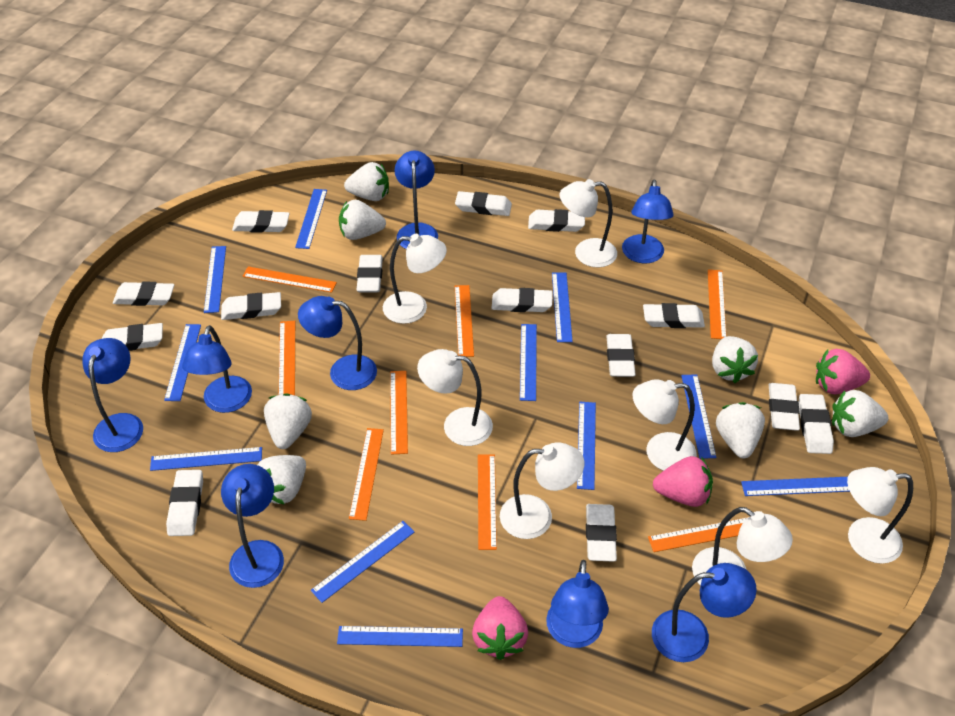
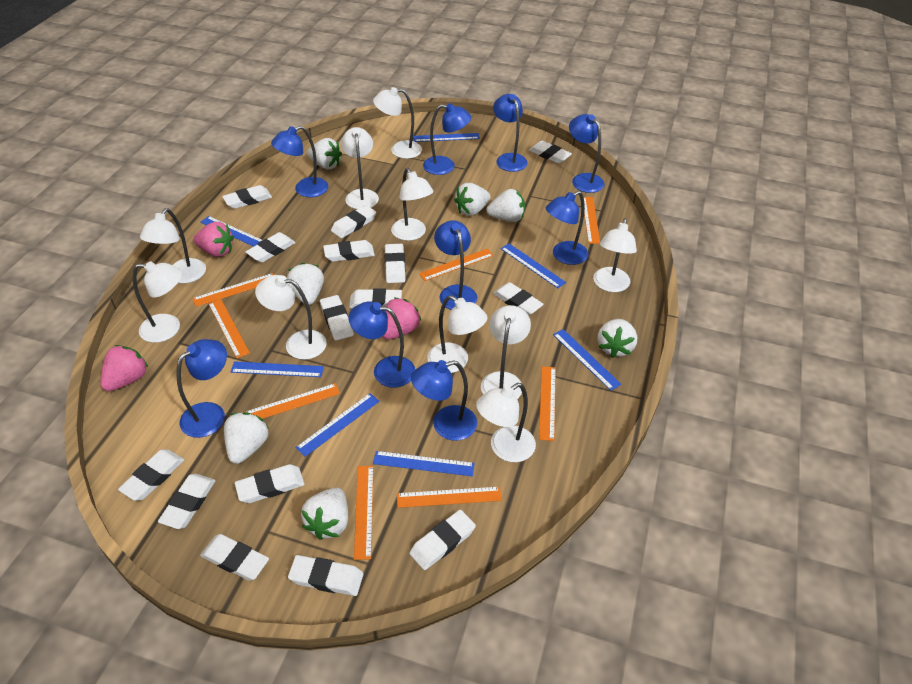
blue lamp: [82,338,143,452] [182,325,252,413] [221,464,284,588] [298,296,377,390] [394,151,438,249] [546,560,609,648] [622,180,674,264] [652,563,757,662] = 8 -> [176,339,227,438] [271,126,328,197] [349,301,415,388] [411,360,477,441] [423,103,471,175] [434,220,477,310] [493,94,528,172] [546,191,588,265] [569,114,605,193] = 9
blue ruler: [150,447,262,471] [164,324,201,401] [204,246,226,313] [295,189,327,249] [311,521,414,603] [337,626,463,647] [520,324,537,401] [552,272,573,342] [577,402,596,490] [681,374,717,459] [741,477,850,496] = 11 -> [200,216,262,247] [231,361,324,377] [295,393,380,457] [373,451,475,476] [413,133,480,142] [501,243,566,288] [553,329,622,391] = 7
white eraser: [102,323,163,351] [113,281,174,306] [166,470,203,536] [221,292,281,320] [232,210,290,233] [356,255,383,292] [455,191,512,216] [492,288,553,312] [528,209,585,232] [586,504,617,562] [606,334,636,377] [643,303,705,328] [769,383,800,431] [799,394,834,454] = 14 -> [118,449,184,501] [158,474,216,529] [200,534,269,581] [222,185,272,209] [235,464,305,503] [246,232,296,262] [288,555,363,596] [320,295,354,341] [323,240,375,262] [331,205,376,238] [349,288,402,308] [385,244,405,283] [409,510,476,570] [493,282,544,315] [529,141,572,164] = 15
white lamp: [383,234,447,324] [417,349,493,446] [500,442,584,539] [560,179,617,268] [632,379,697,471] [692,507,793,586] [847,467,913,564] = 7 -> [133,261,182,343] [140,208,206,283] [255,275,327,360] [341,127,379,209] [373,87,422,159] [391,168,434,241] [427,295,488,373] [476,383,536,462] [481,305,531,399] [593,218,637,292] = 10

